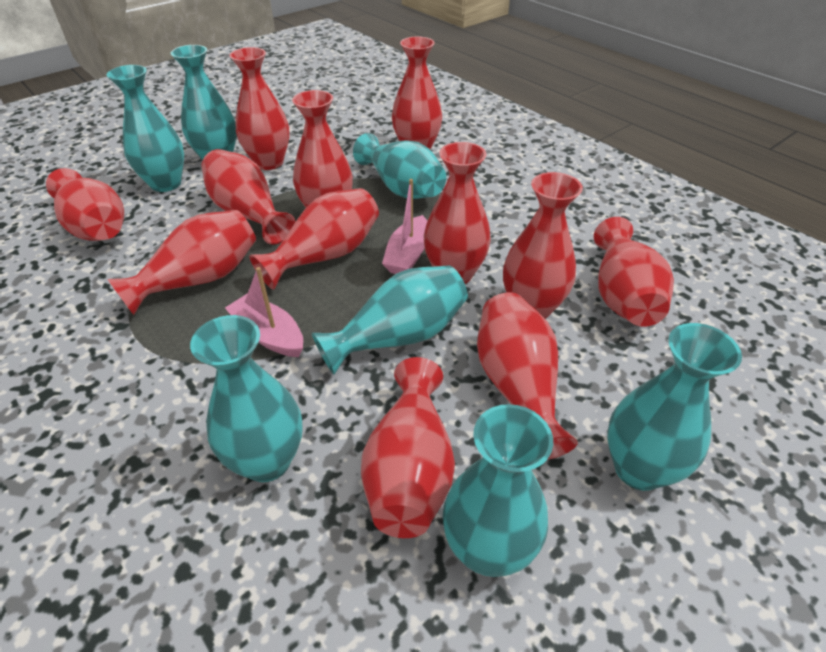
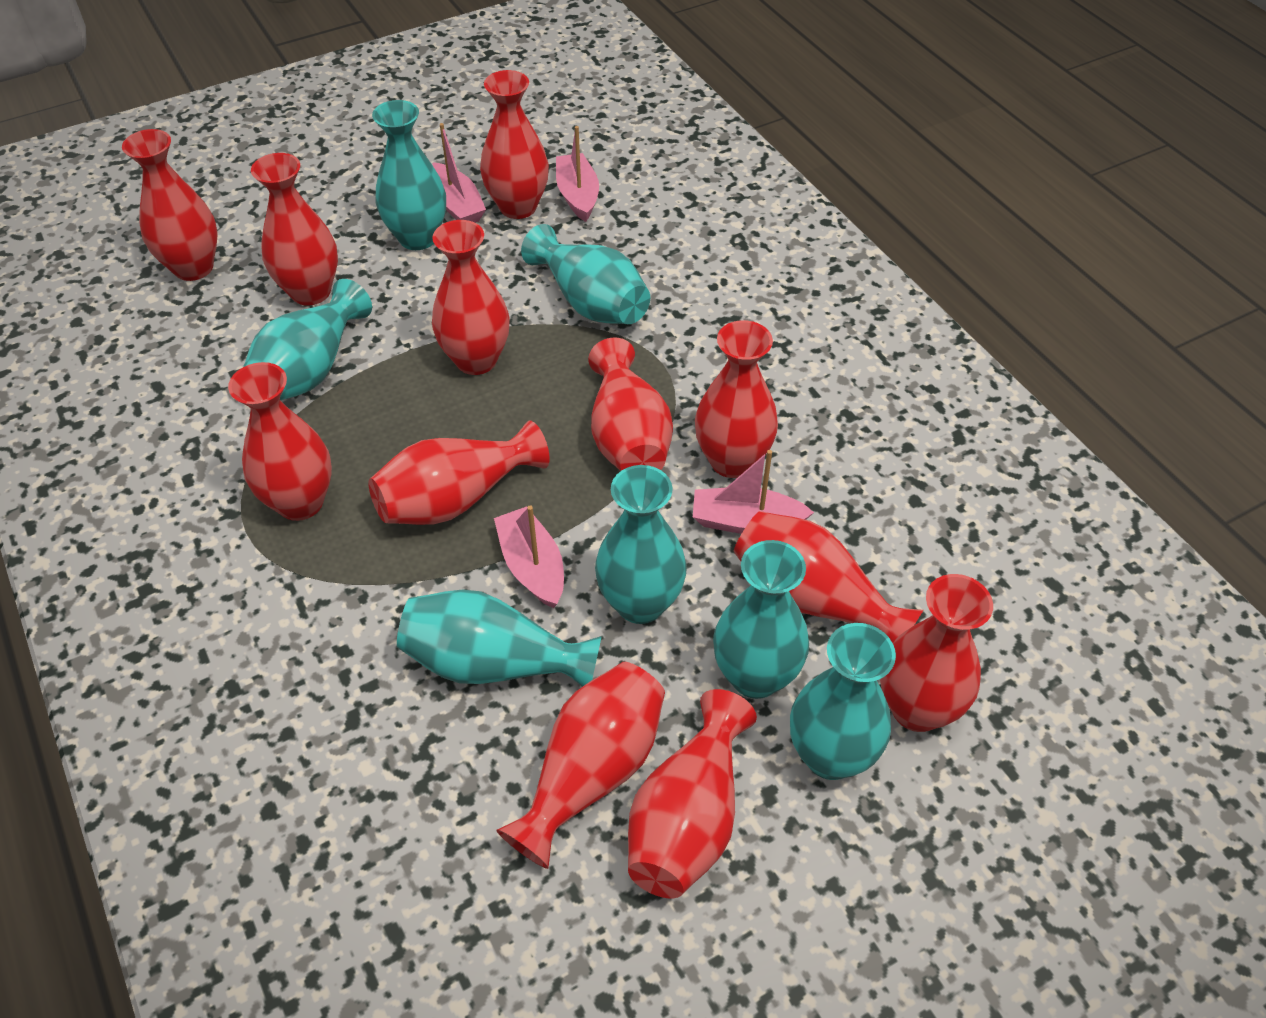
pink boat: [225,267,303,357] [382,179,427,274] = 2 -> [432,123,486,223] [494,505,564,608] [556,126,599,222] [693,450,814,534] = 4

